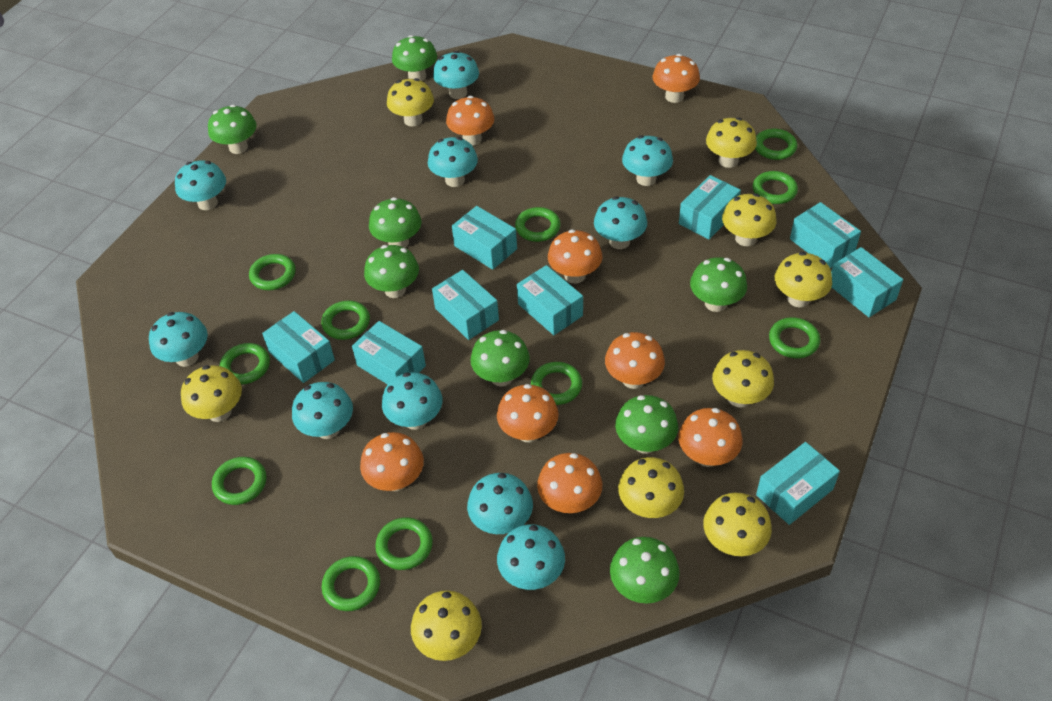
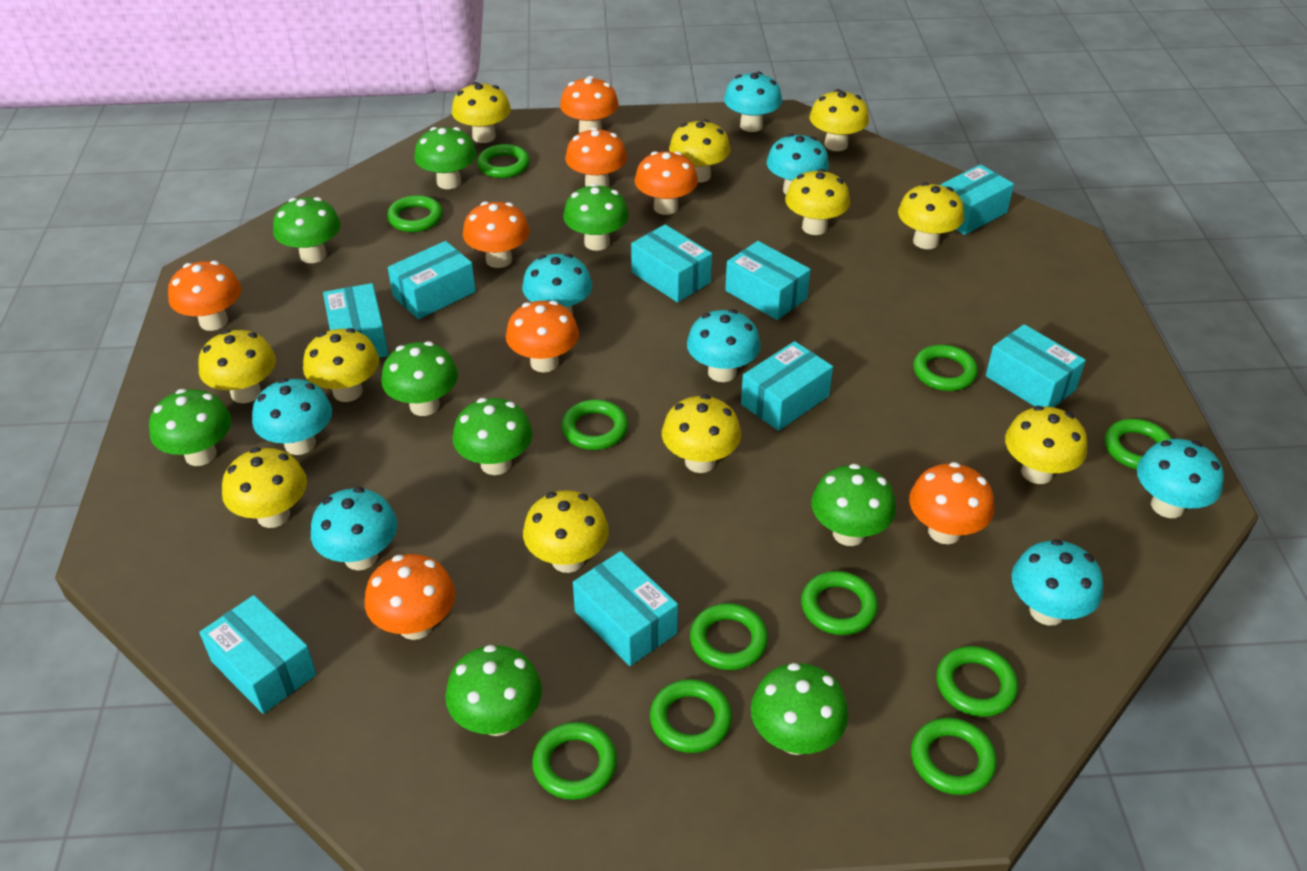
green mushroom: [208,105,257,154] [364,245,419,298] [369,197,421,248] [392,35,437,81] [470,330,530,387] [610,537,680,604] [615,395,678,454] [690,257,747,312] = 8 -> [149,389,231,466] [273,197,341,263] [381,341,458,416] [414,127,477,189] [445,645,542,736] [452,398,533,475] [563,183,629,251] [751,663,848,755] [811,464,896,546] = 9
turquoise mushroom: [149,312,208,367] [175,160,226,210] [292,382,353,439] [382,372,442,430] [428,137,478,187] [433,51,479,99] [467,473,533,534] [497,524,565,590] [594,196,647,249] [622,135,673,186] = 10 -> [252,378,332,455] [311,487,397,570] [522,253,592,315] [687,309,761,382] [724,72,782,132] [767,134,829,194] [1012,539,1103,625] [1137,439,1224,518] = 8
yellow mushroom: [181,365,242,422] [387,78,434,127] [411,590,482,661] [618,457,684,518] [703,493,772,556] [706,117,757,168] [712,350,774,408] [722,193,776,246] [775,252,832,307] = 9 -> [198,330,276,403] [222,448,307,528] [303,328,379,402] [452,82,511,143] [523,490,609,573] [662,395,741,473] [669,119,731,183] [785,169,850,235] [810,89,869,151] [898,183,964,249] [1005,406,1087,484] = 11

